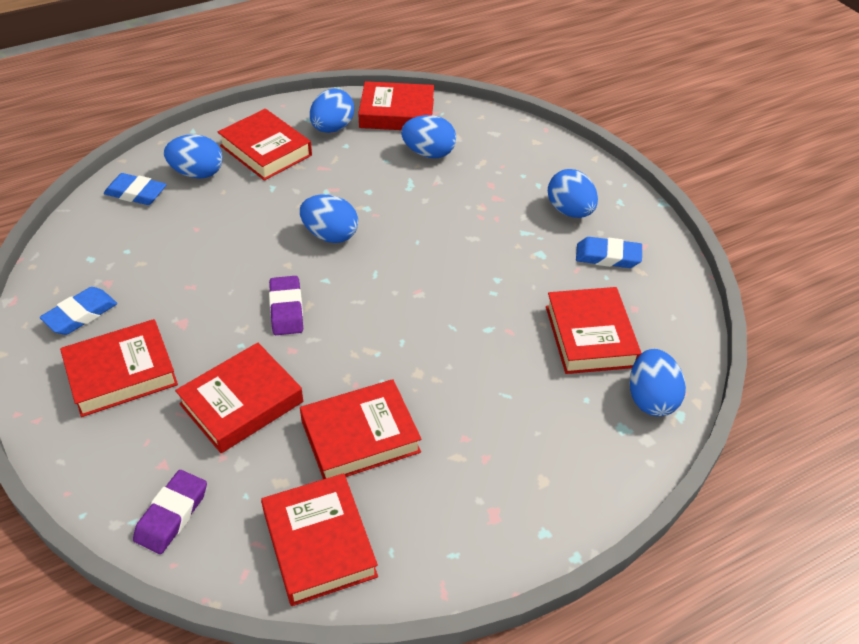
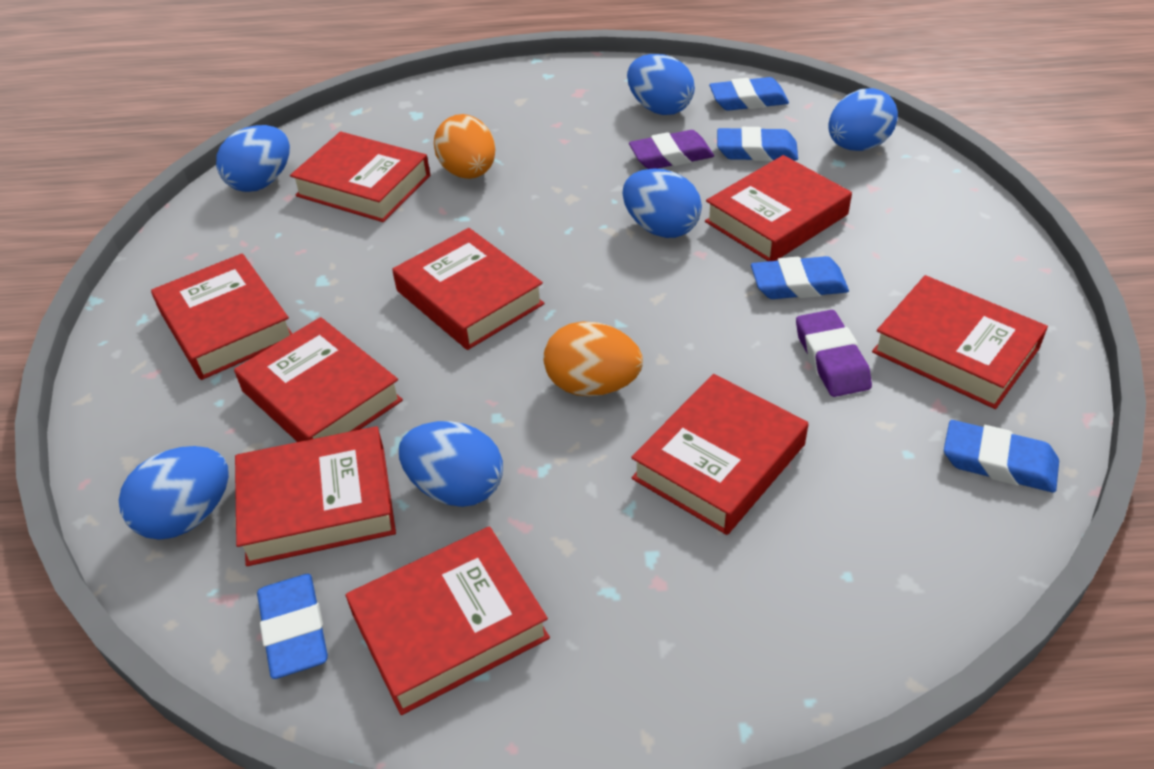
blue eraser: [40,287,117,335] [104,173,167,205] [576,237,642,268] = 3 -> [257,574,328,679] [709,77,789,111] [717,127,798,161] [751,256,849,299] [944,420,1059,492] = 5
orange egg: none = 0 -> [434,114,495,179] [544,322,643,396] = 2
red book: [60,319,178,417] [175,343,303,453] [218,109,312,181] [261,473,378,606] [300,379,421,479] [358,81,434,130] [546,287,641,374] = 7 -> [151,253,292,380] [234,317,403,442] [235,426,396,566] [290,131,430,222] [345,527,550,715] [392,228,545,350] [631,374,808,535] [705,155,852,261] [872,275,1048,409] = 9

